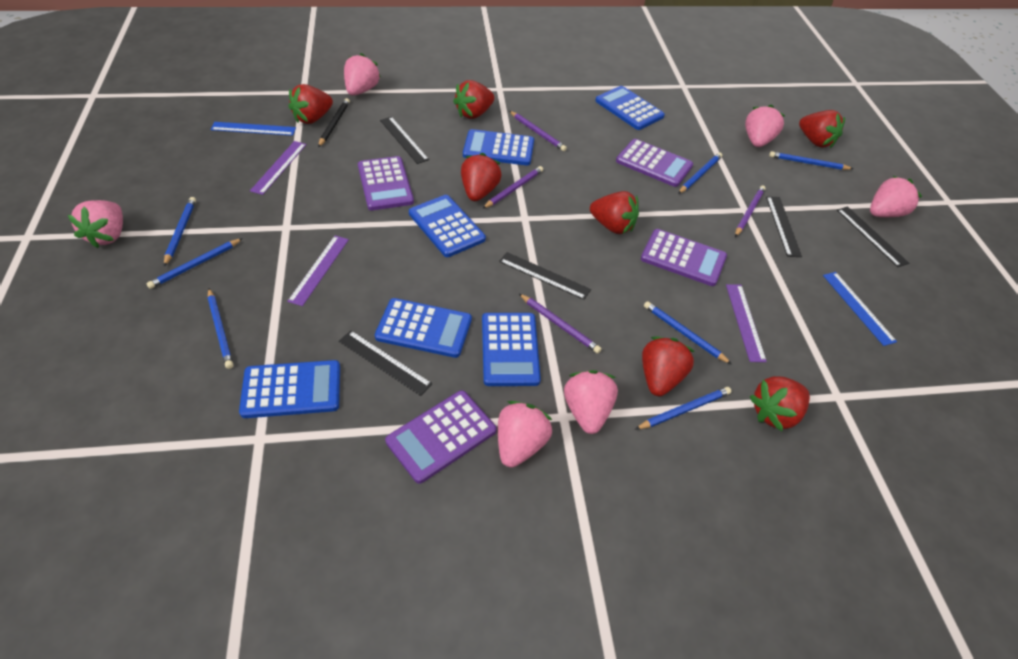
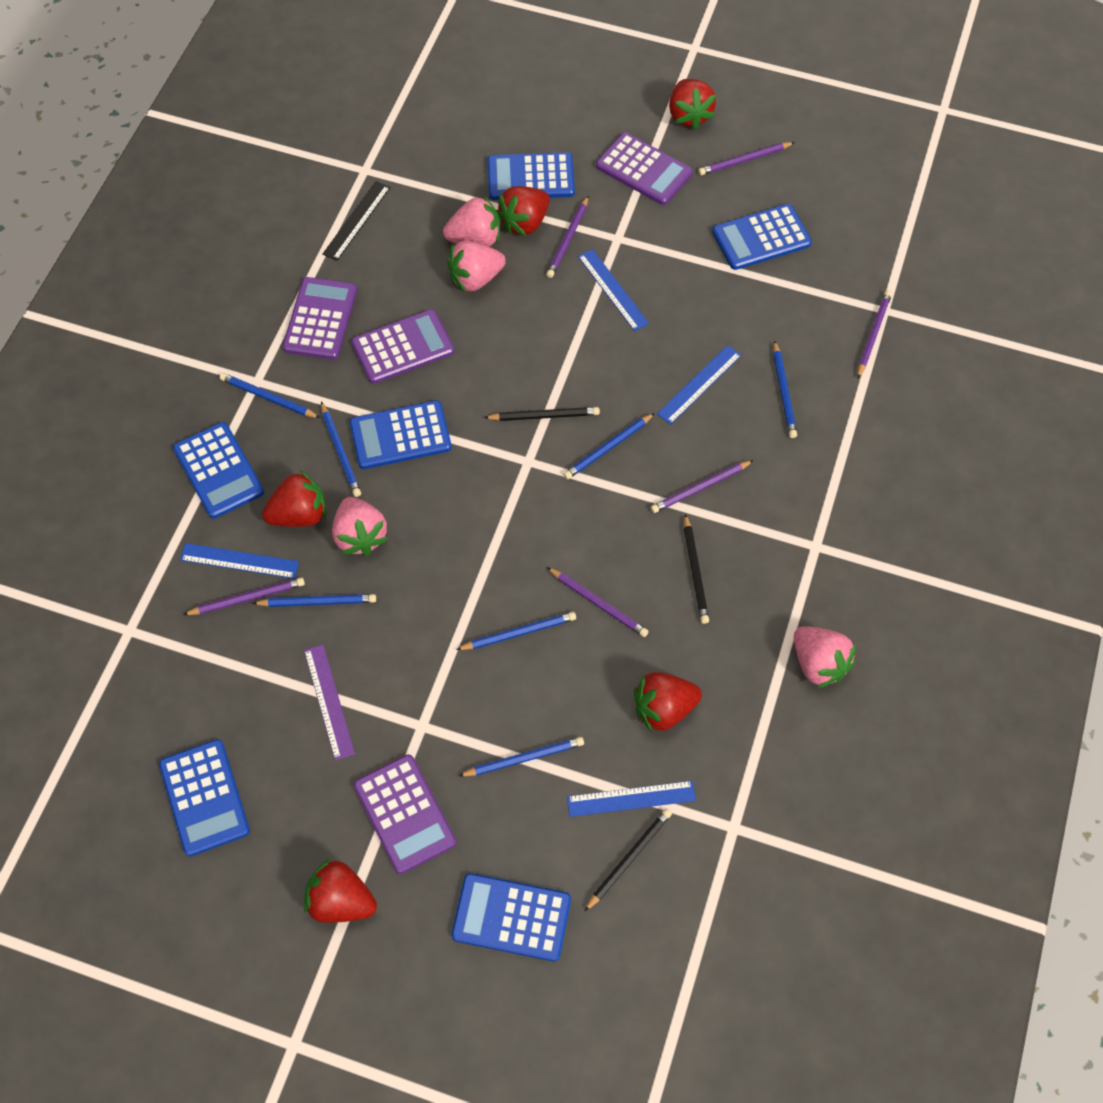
black pencil: [318,98,350,147] = 1 -> [484,407,600,421] [584,808,672,912] [684,514,709,624] = 3
black ruler: [339,331,432,396] [380,117,429,164] [499,252,591,300] [766,196,802,257] [837,206,909,267] = 5 -> [322,181,390,261] = 1
blue ruler: [211,122,296,136] [823,272,897,346] = 2 -> [180,543,299,579] [567,781,696,817] [578,249,649,331] [657,345,742,425] = 4
pink strawberry: [68,200,123,248] [344,53,381,96] [498,401,552,468] [564,370,618,434] [745,105,785,147] [870,176,922,217] = 6 -> [332,497,388,556] [443,195,500,246] [447,241,506,293] [794,626,856,688] = 4
purple pencil: [482,166,543,209] [509,111,567,151] [519,294,601,353] [735,185,766,237] = 4 -> [183,577,305,615] [546,196,589,278] [547,567,649,637] [651,460,754,513] [698,142,795,175] [857,290,892,378] = 6
purple ruler: [250,141,307,195] [287,236,349,306] [726,284,767,362] = 3 -> [304,645,355,760] = 1
red strawberry: [289,84,333,124] [453,80,494,119] [461,153,501,201] [590,191,639,234] [642,337,695,396] [750,376,810,431] [799,110,845,148] = 7 -> [262,470,326,527] [304,859,377,923] [497,186,550,236] [634,672,702,732] [669,79,716,130] = 5

